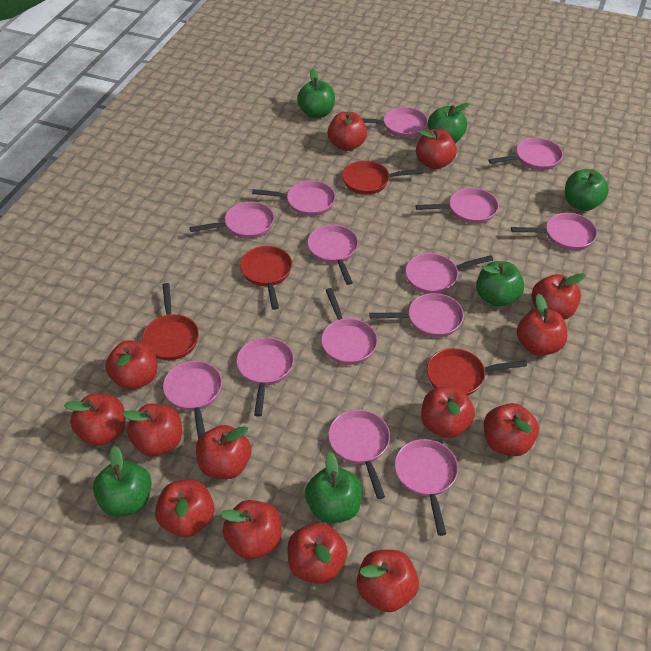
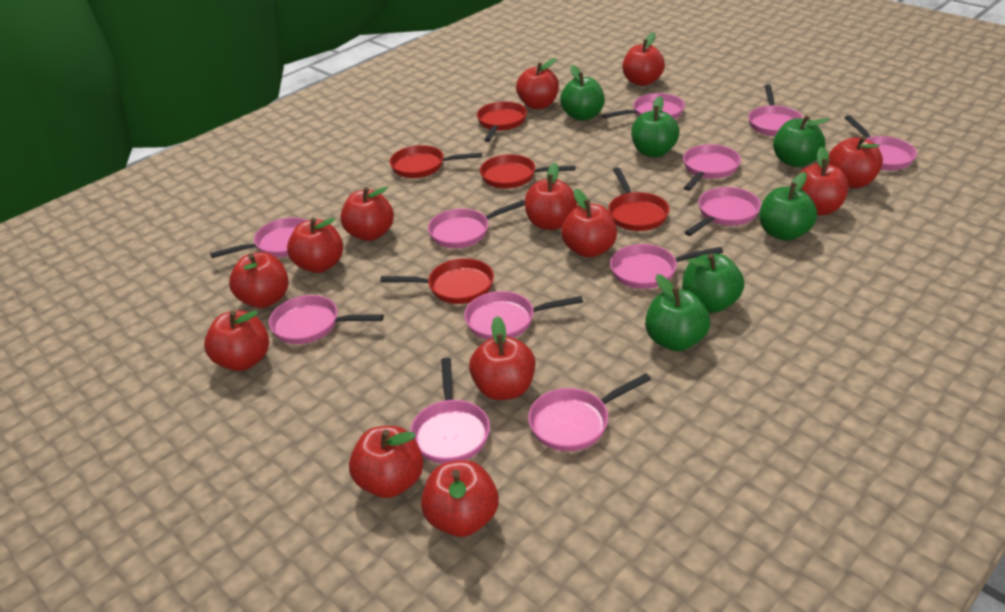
pink pan: [163,361,222,439] [189,202,274,239] [236,337,294,416] [252,181,335,216] [307,225,358,285] [321,288,378,365] [328,410,390,499] [362,107,428,138] [369,293,464,337] [395,439,458,536] [405,253,493,294] [415,188,499,224] [488,138,563,170] [511,213,597,251] = 14 -> [210,218,307,258] [269,295,384,344] [410,358,490,464] [428,200,525,248] [464,291,583,340] [528,373,651,451] [602,93,685,119] [610,244,723,289] [683,144,741,191] [685,187,761,236] [748,85,803,136] [845,115,917,170] = 12
red apple: [64,394,126,446] [105,341,157,390] [122,404,182,457] [155,480,214,537] [196,425,251,479] [220,500,282,559] [287,523,348,584] [328,112,367,151] [357,550,419,612] [416,129,457,169] [421,386,475,438] [484,403,539,456] [517,294,567,356] [532,273,586,320] = 14 -> [204,310,269,371] [229,252,289,308] [287,218,343,273] [340,187,394,241] [349,426,423,498] [421,460,499,537] [469,316,535,400] [516,58,559,109] [525,163,577,230] [561,189,617,258] [622,32,665,86] [800,147,849,215] [828,136,883,188] = 13
red pan: [142,283,199,360] [240,246,292,310] [342,160,424,195] [427,348,527,396] = 4 -> [380,258,494,304] [390,145,482,178] [477,101,527,142] [480,154,576,189] [608,167,670,231] = 5

